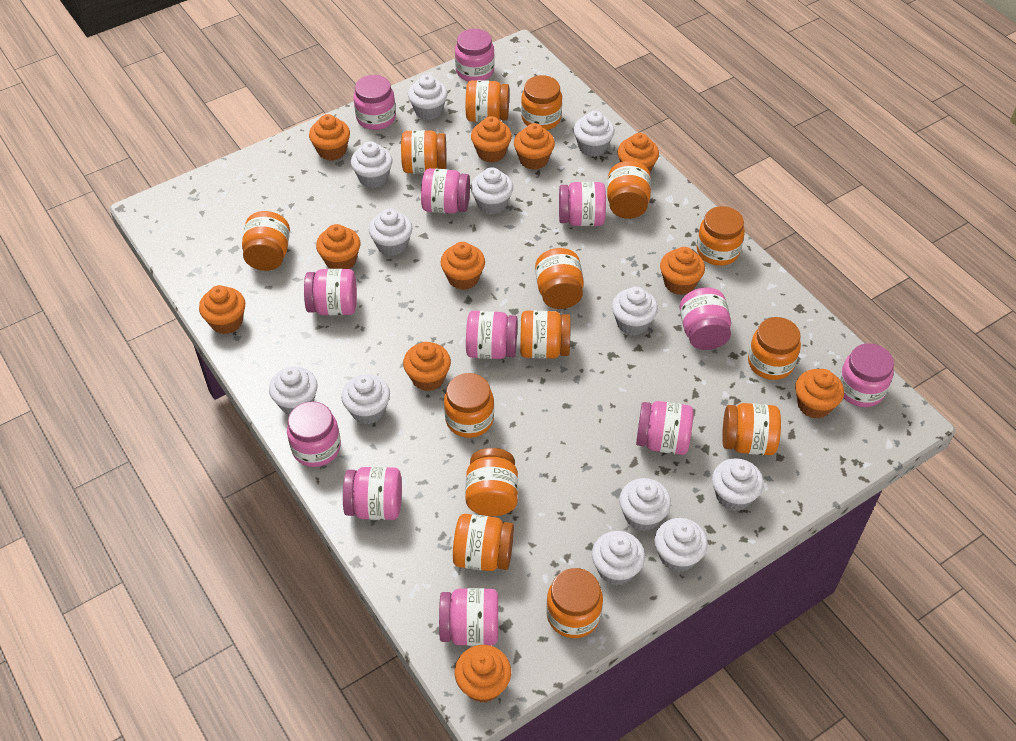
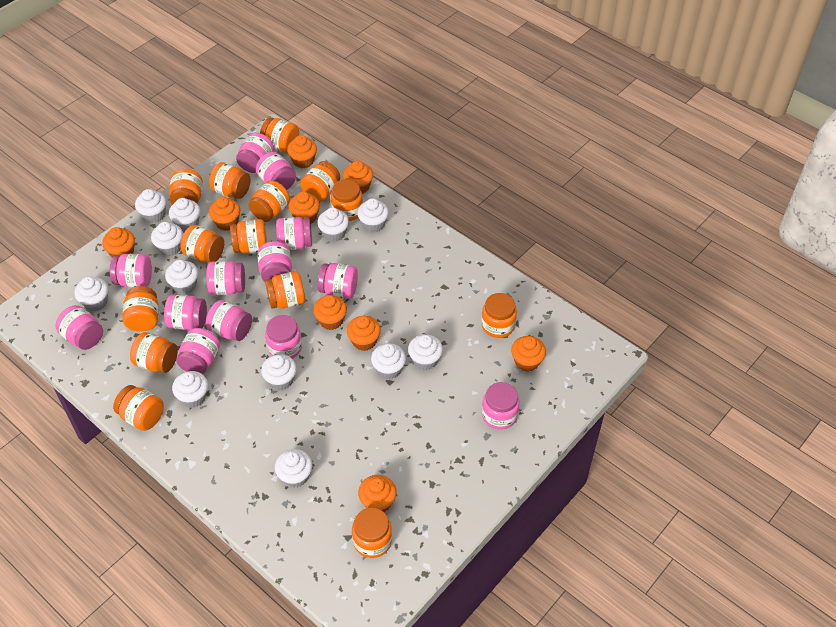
orange cupcake: [199,285,245,334] [309,114,350,161] [316,224,360,269] [403,342,451,391] [440,242,485,290] [455,645,511,703] [471,116,512,163] [514,123,555,170] [618,133,659,172] [660,247,705,295] [795,369,844,419] = 11 -> [102,227,135,257] [209,197,240,231] [287,135,317,168] [289,192,320,224] [313,295,347,330] [343,161,373,194] [346,316,381,351] [358,475,397,512] [511,336,546,372] = 9
pink jar: [287,401,341,467] [304,269,357,315] [343,467,402,520] [353,75,396,130] [421,168,470,214] [439,588,498,646] [455,29,495,82] [466,311,518,359] [559,182,606,226] [636,401,694,455] [679,287,731,350] [839,344,894,407] = 12 -> [55,305,103,350] [110,254,152,287] [164,295,207,330] [176,328,220,374] [206,261,245,295] [206,300,252,341] [236,133,274,173] [256,152,296,190] [257,241,292,282] [265,315,302,359] [276,217,312,250] [318,263,358,299] [482,382,520,430] = 13

